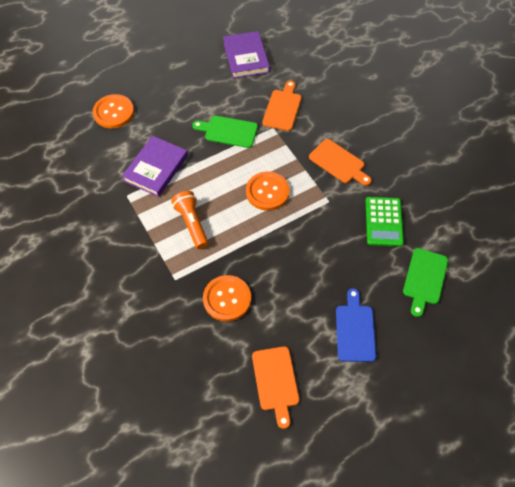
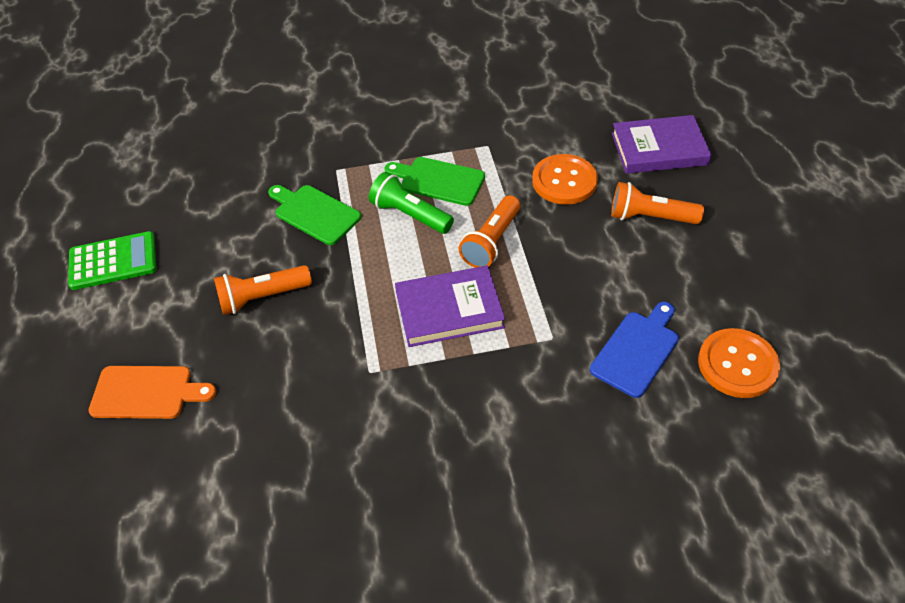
green flashlight: none = 0 -> [369,172,454,234] = 1
orange button: [93,94,134,128] [203,275,251,322] [246,171,290,211] = 3 -> [532,154,598,205] [698,328,780,398] = 2
orange cutting board: [252,346,299,429] [262,81,302,131] [309,139,372,186] = 3 -> [89,366,216,419] = 1
orange flashlight: [171,191,208,249] = 1 -> [214,265,312,315] [458,195,520,268] [611,182,704,224] = 3

